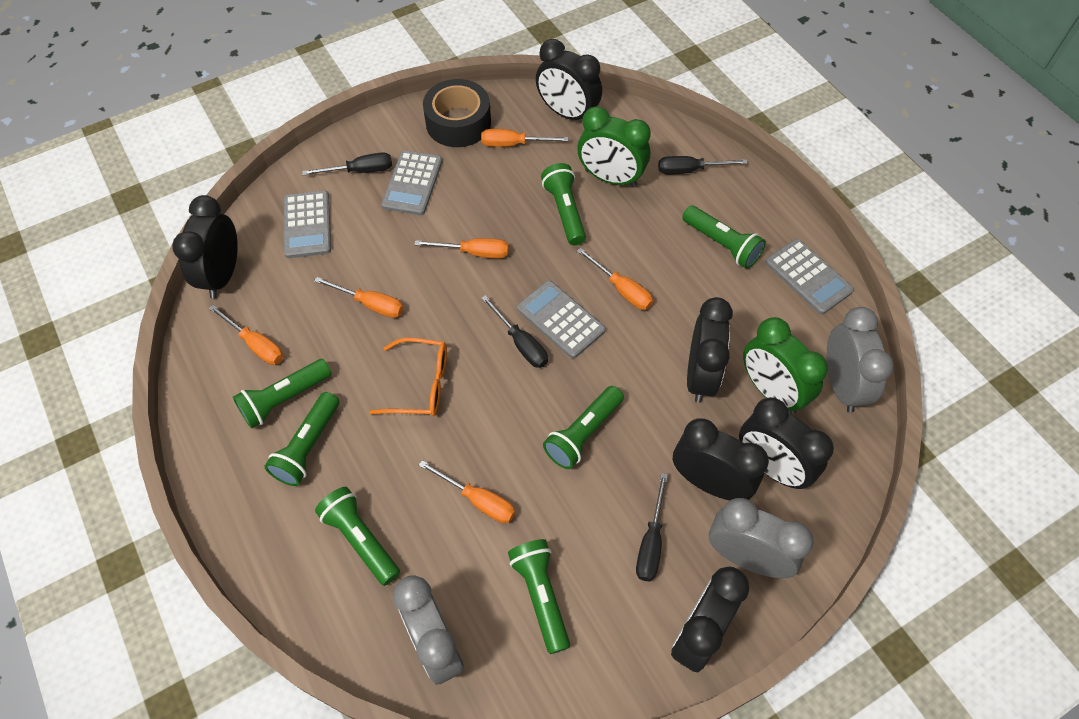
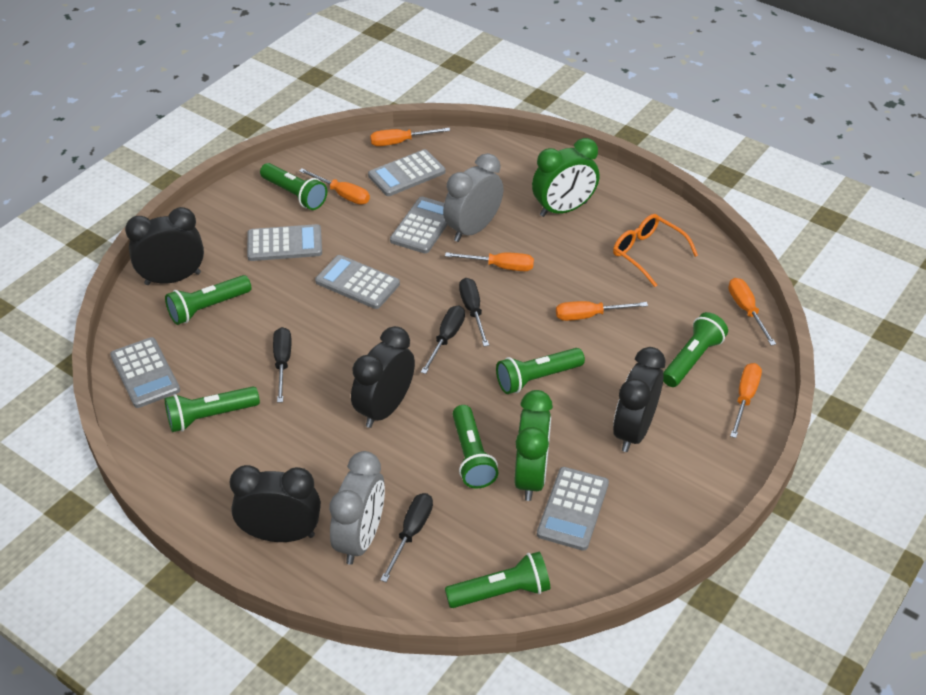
black clock: [172,195,238,298] [536,39,602,120] [671,566,750,672] [673,418,769,500] [687,297,733,403] [739,397,834,489] = 6 -> [125,207,204,285] [230,465,321,542] [351,326,415,428] [613,347,666,452] = 4
black tape: [423,79,491,147] = 1 -> none = 0
grey calculator: [284,191,331,258] [381,150,442,215] [517,281,606,358] [765,239,854,314] = 4 -> [110,337,180,408] [247,224,322,261] [315,255,400,309] [368,149,446,196] [390,197,448,254] [537,467,609,551] = 6
grey clock: [393,575,464,685] [709,498,814,578] [827,307,894,413] = 3 -> [329,451,385,565] [443,153,503,242] = 2

